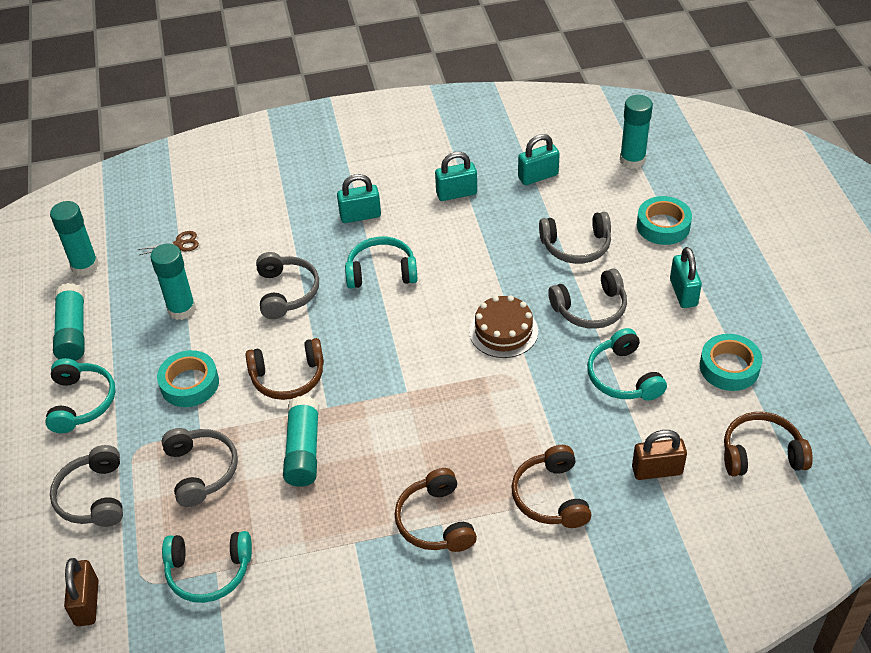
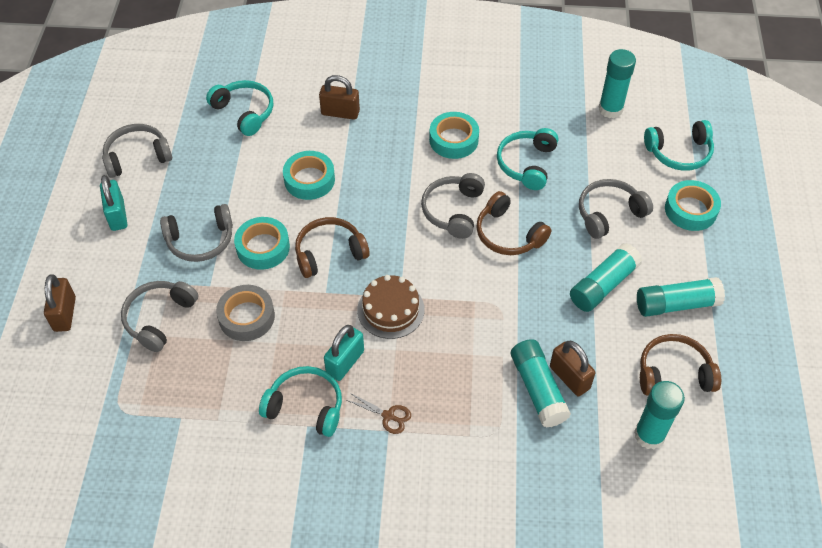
brown headphones: [246,338,324,400] [394,468,477,552] [511,445,591,528] [724,412,813,476] = 4 -> [295,217,370,278] [476,191,551,255] [640,334,721,396] = 3
brown padlock: [64,558,99,626] [632,430,687,480] = 2 -> [44,275,76,332] [319,75,360,120] [550,341,595,396] = 3
grey tape: none = 0 -> [216,285,275,341] = 1
turquoise padlock: [337,174,381,223] [435,152,477,201] [518,134,560,185] [670,247,702,308] = 4 -> [100,175,127,231] [324,325,364,381] = 2
turquoise tape: [157,350,219,407] [637,196,692,245] [700,334,762,391] = 3 -> [234,217,290,270] [283,151,335,200] [429,112,479,159] [665,180,721,231] = 4

